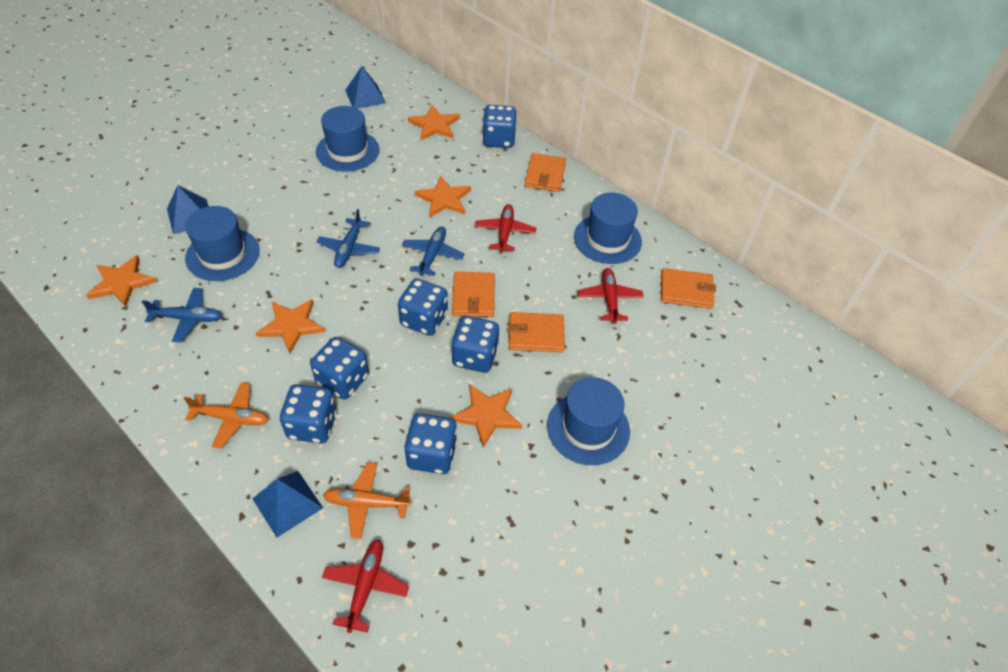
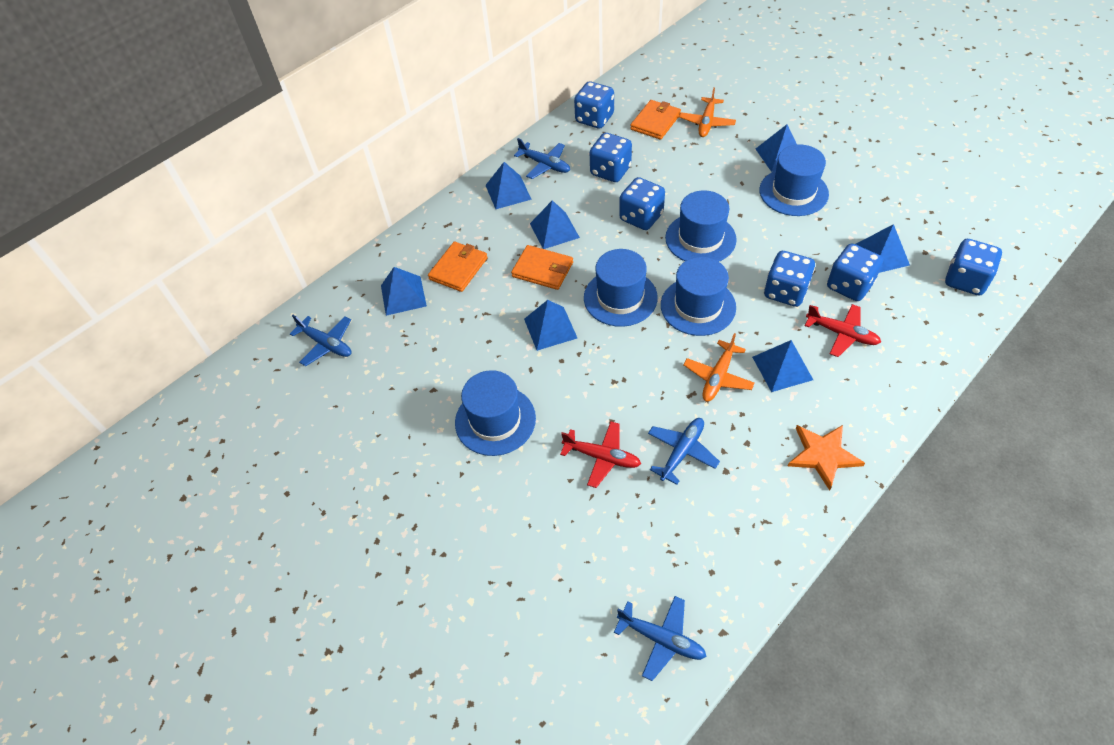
blue hat: [185,206,259,281] [316,106,379,172] [547,377,630,465] [574,193,642,264] = 4 -> [455,370,536,456] [584,249,658,327] [661,257,736,336] [665,190,737,262] [759,144,829,216] = 5
blue plane: [142,288,222,342] [316,209,380,268] [402,226,464,276] = 3 -> [290,315,352,366] [514,138,570,179] [614,596,707,681] [648,418,720,485] = 4
blue pyramid: [167,185,209,234] [252,471,323,537] [345,66,386,109] = 3 -> [381,267,427,316] [485,162,532,209] [524,300,577,351] [530,200,580,249] [752,340,813,392] [756,124,797,172] [856,224,910,273] = 7
orange star: [86,255,157,307] [256,299,325,353] [408,105,460,140] [414,175,471,218] [450,384,522,447] = 5 -> [788,425,865,491] = 1
orange wallet: [452,272,495,317] [508,312,565,352] [525,153,566,192] [661,268,716,309] = 4 -> [428,242,488,292] [511,245,573,290] [630,100,681,140] = 3
red plane: [322,540,409,633] [475,204,536,253] [578,268,644,324] = 3 -> [560,422,641,488] [805,304,881,357] = 2

